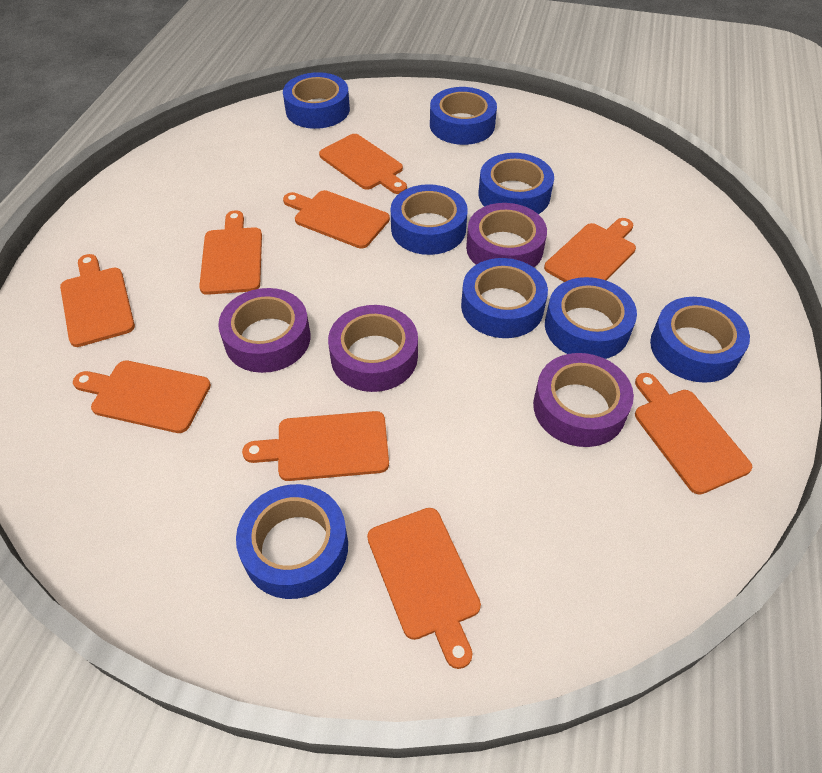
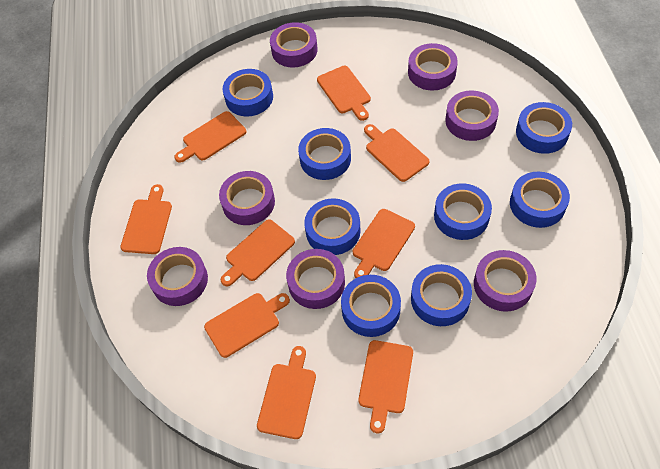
purple tape: [218,288,310,373] [328,305,418,392] [466,203,547,267] [533,353,634,447] = 4 -> [147,247,208,306] [219,171,275,225] [270,22,317,67] [286,249,345,309] [408,43,458,91] [445,90,499,141] [474,250,536,312] = 7

